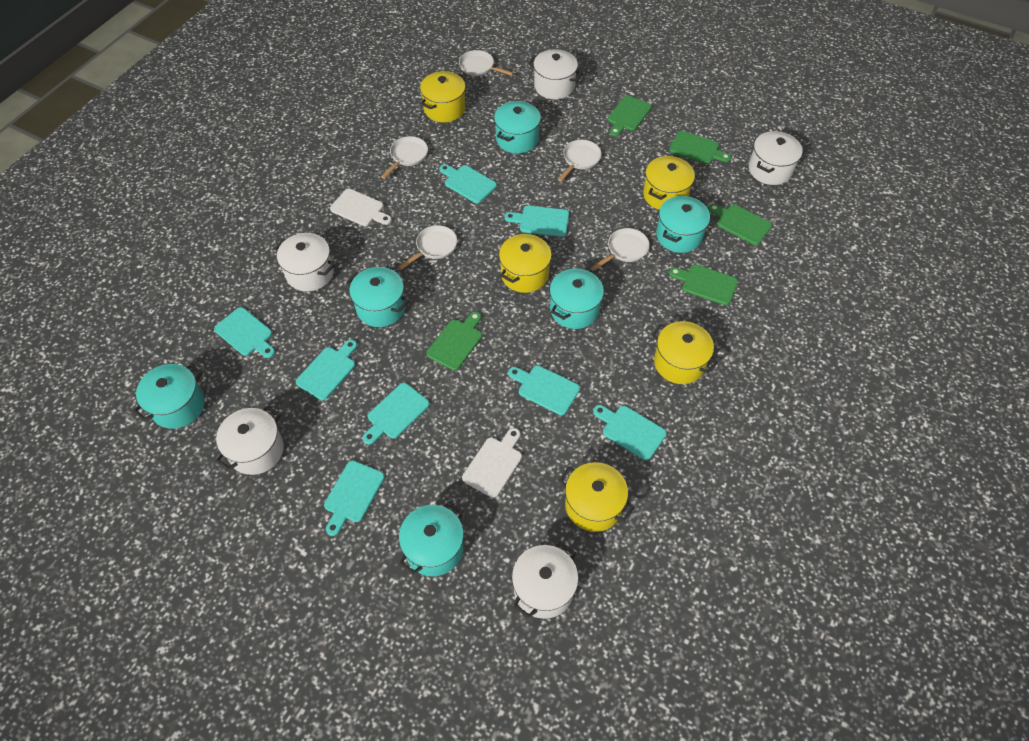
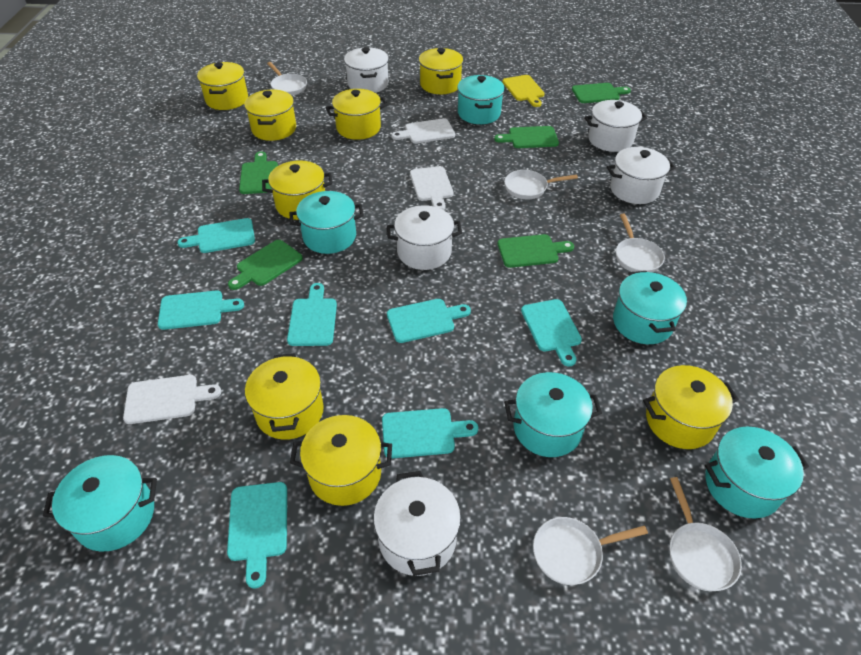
turquoise cutting board: [214,307,275,358] [296,339,357,400] [324,460,385,536] [363,383,429,445] [439,164,497,203] [505,206,569,237] [508,365,580,415] [593,405,667,460] = 8 -> [158,291,244,330] [177,218,255,253] [227,482,287,588] [287,283,337,346] [382,408,478,459] [387,299,471,343] [521,299,582,366] = 7
white cutting board: [330,189,392,226] [462,428,522,498] = 2 -> [123,375,221,424] [392,118,455,144] [410,166,454,210] = 3
yellow cutting board: none = 0 -> [502,75,545,107] = 1
yellow pot: [420,71,466,122] [499,234,552,293] [559,462,635,532] [643,156,695,210] [651,321,718,384] = 5 -> [197,62,248,110] [244,89,296,141] [245,353,324,440] [262,160,333,220] [290,415,392,506] [326,89,388,140] [419,48,463,94] [643,365,739,449] = 8

